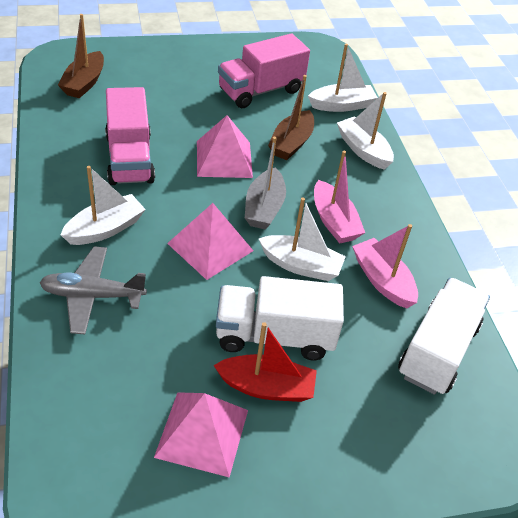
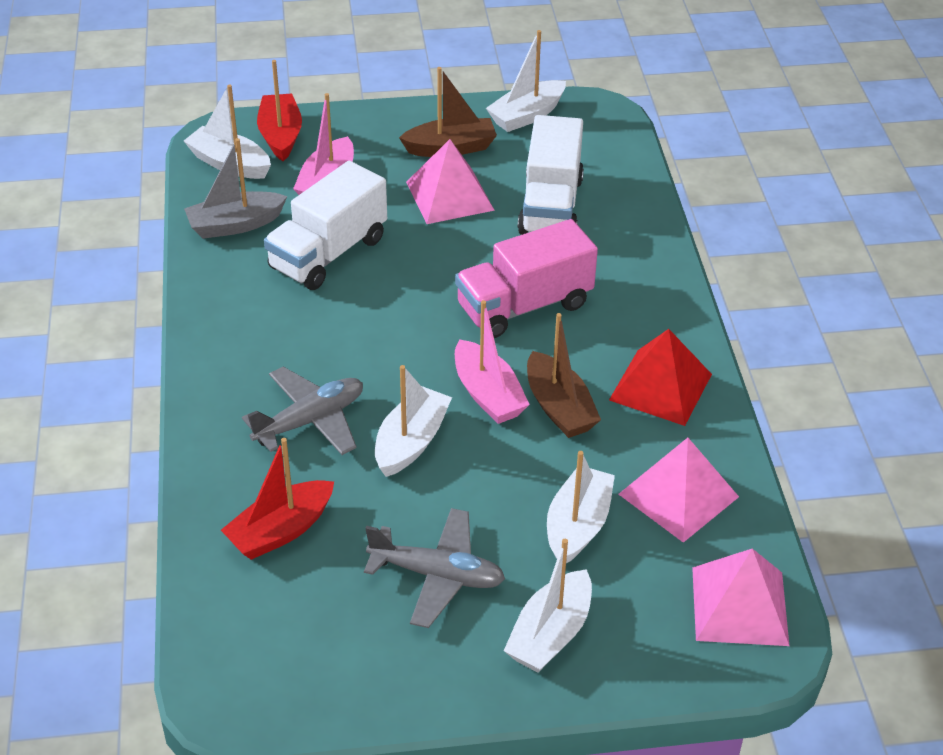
grey plane: [40,246,147,334] = 1 -> [242,367,363,455] [364,508,505,628] = 2
pink truck: [105,87,155,185] [218,33,310,108] = 2 -> [455,219,598,338] = 1
red boat: [214,322,317,402] = 1 -> [221,438,334,560] [257,60,302,161] = 2
red pyramid: none = 0 -> [609,329,712,426] = 1
white boat: [60,166,146,245] [258,198,346,281] [308,44,378,112] [337,92,394,170] = 4 -> [184,84,271,179] [375,365,452,477] [486,30,566,132] [504,539,592,672] [547,451,615,563] = 5

